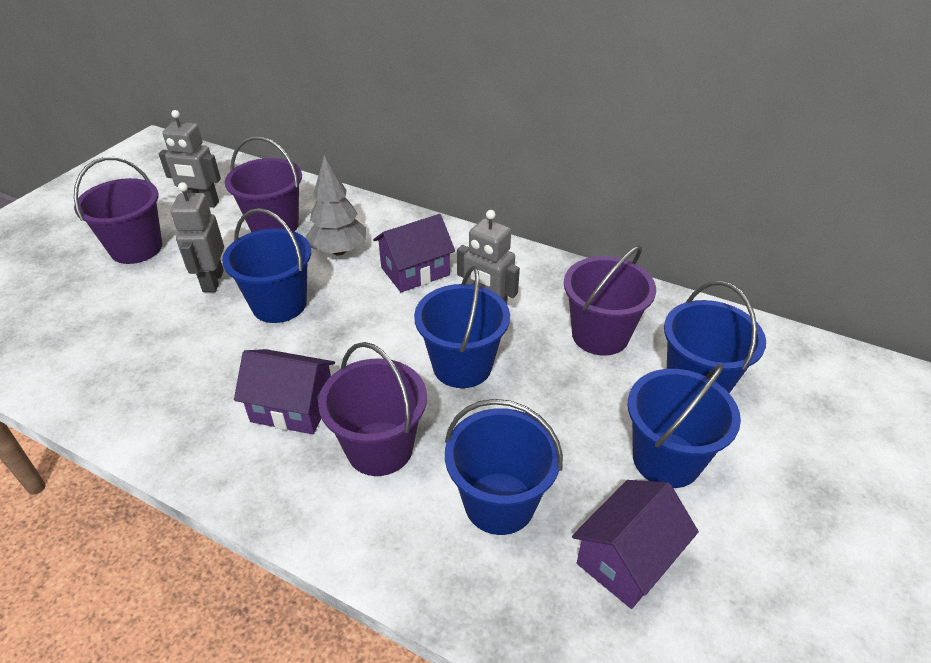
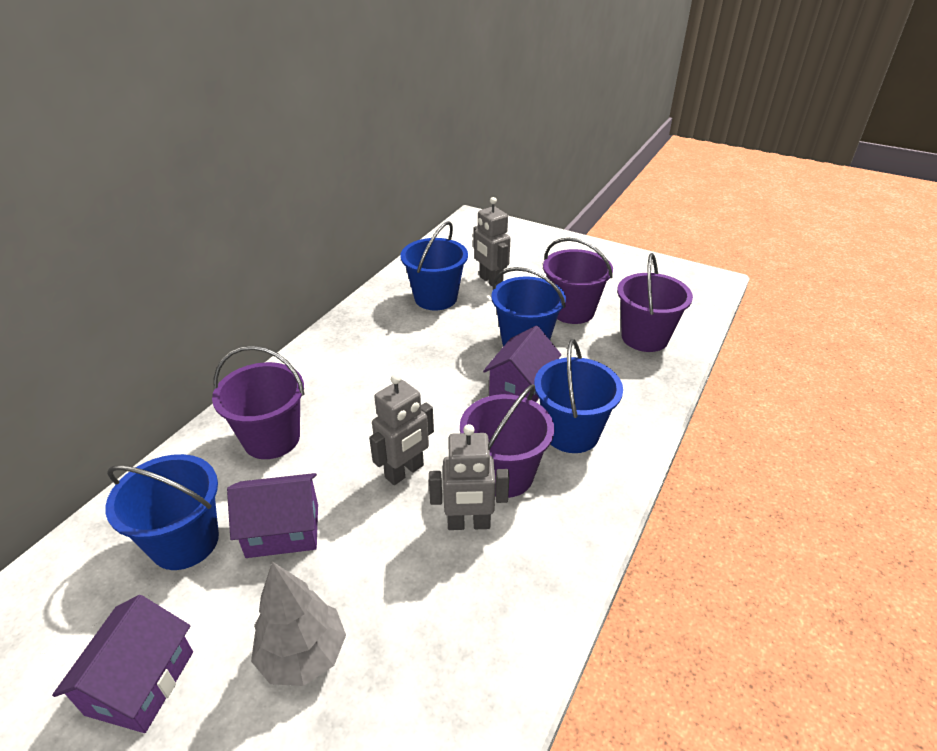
blue bucket: [222,208,311,323] [414,266,510,388] [445,399,563,535] [628,364,741,488] [664,281,766,393] = 5 -> [105,454,219,570] [400,221,468,310] [491,267,566,346] [534,339,623,453] = 4

